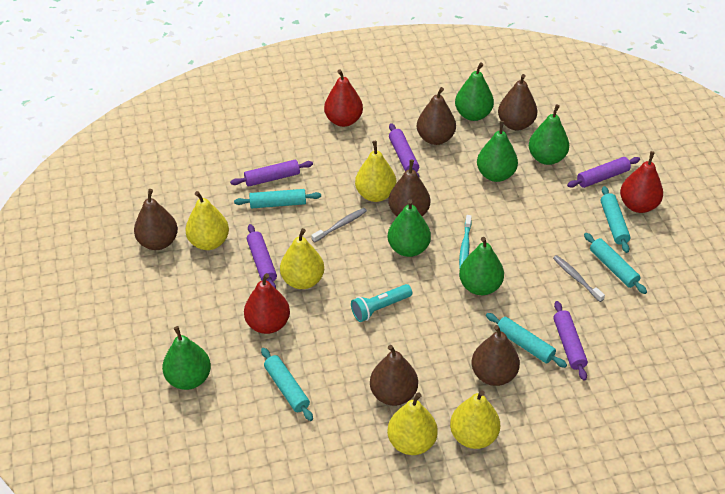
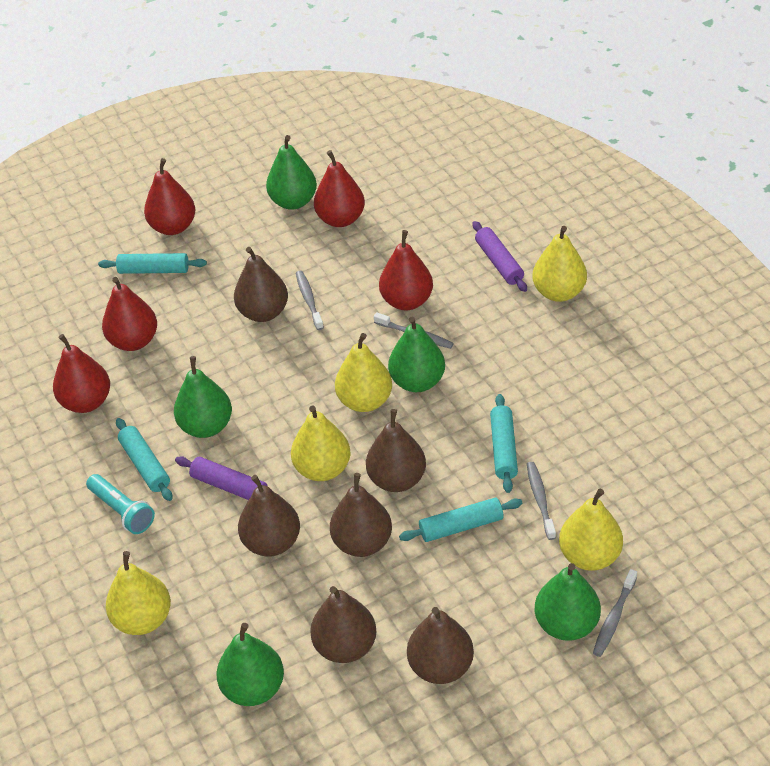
green pear: [162,326,211,390] [388,199,431,257] [455,62,494,121] [459,237,504,295] [477,121,518,182] [529,104,569,165] = 6 -> [174,356,232,438] [216,623,284,706] [266,135,317,210] [388,316,445,392] [535,563,601,641] = 5
grey toothbrush: [311,208,367,243] [553,255,605,302] = 2 -> [296,271,324,330] [374,312,454,349] [527,462,556,540] [593,569,637,657] = 4
purple rolling pin: [230,160,313,187] [247,224,277,288] [389,123,419,177] [554,301,588,381] [567,157,640,188] = 5 -> [175,456,280,500] [473,221,527,292] = 2
red pear: [244,273,290,334] [324,70,363,127] [620,151,663,213] = 3 -> [53,334,110,413] [102,277,157,351] [144,158,195,235] [314,150,365,227] [379,230,433,310] = 5
turquoise rolling pin: [234,189,321,208] [261,348,313,421] [486,313,567,368] [584,233,647,294] [601,186,630,253] = 5 -> [98,253,207,274] [116,418,172,501] [399,498,522,542] [490,394,518,493] = 4
turquoise toothbrush: [459,215,472,269] = 1 -> none = 0

